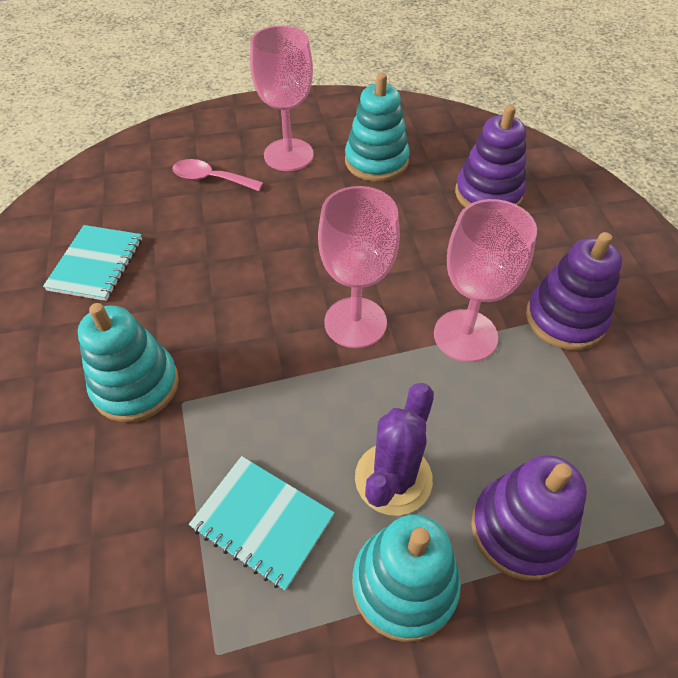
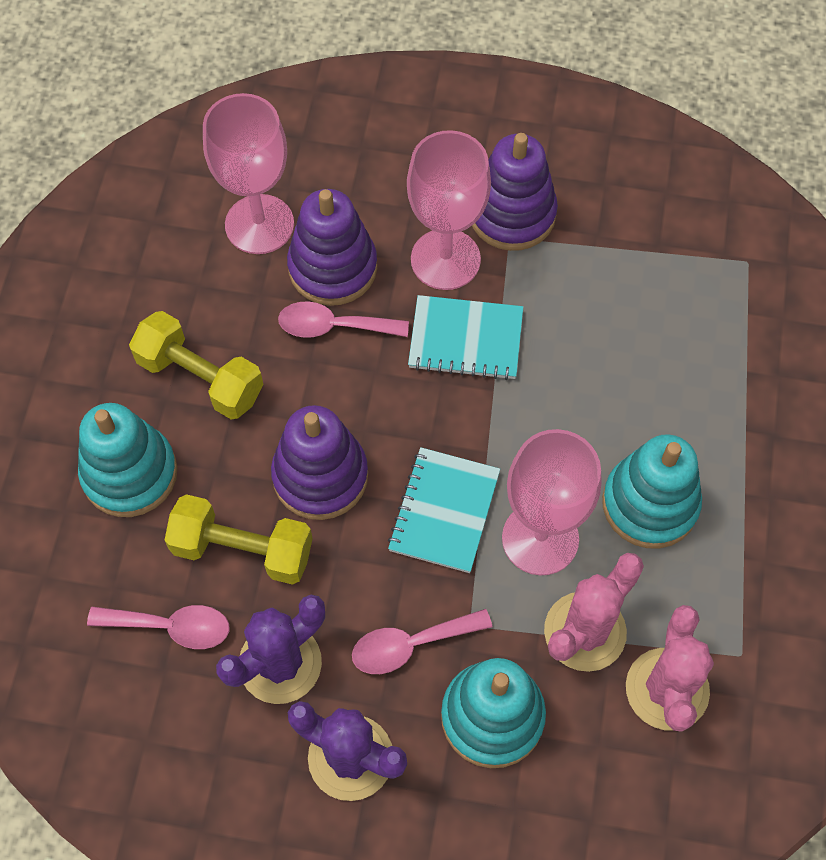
pink cactus: none = 0 -> [544,553,644,672] [626,605,714,732] = 2
pink spoon: [172,159,263,191] = 1 -> [87,605,230,649] [278,301,409,338] [352,609,492,674] = 3
purple cactus: [355,383,434,516] = 1 -> [216,595,325,704] [288,701,407,801] = 2
yellow dumbbell: none = 0 -> [129,311,263,419] [164,494,313,585] = 2

